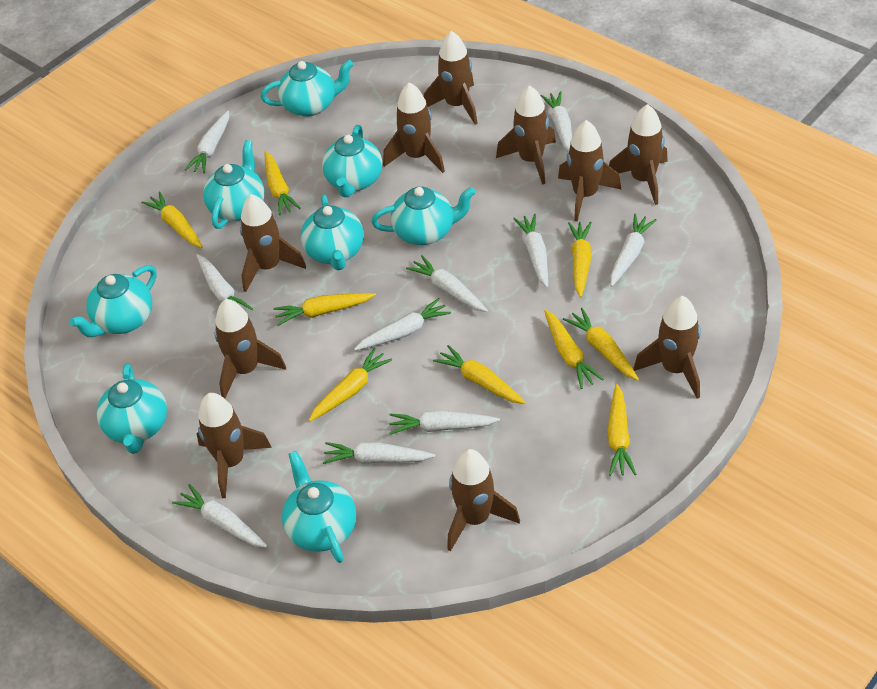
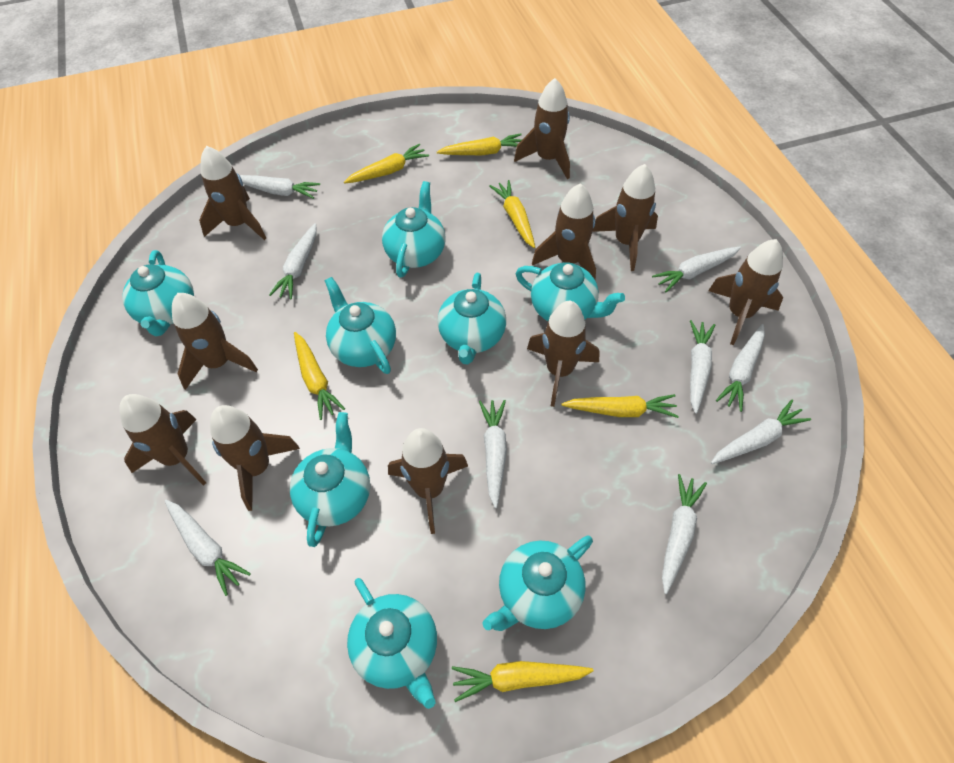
white carrot: [172,484,268,548] [185,110,229,173] [196,254,253,310] [323,442,435,464] [354,298,451,351] [389,410,500,435] [406,255,488,312] [513,214,548,288] [540,91,572,152] [610,214,657,287] = 10 -> [165,500,251,596] [240,175,320,199] [269,223,317,299] [479,400,507,508] [652,247,741,292] [662,474,707,594] [690,320,715,414] [711,400,811,464] [716,324,765,412] = 9
yellow carrot: [142,191,203,248] [264,151,301,215] [274,293,376,326] [309,348,392,421] [433,345,526,404] [544,310,604,389] [563,308,639,381] [568,222,592,297] [607,384,636,476] = 9 -> [294,332,345,420] [344,144,429,184] [437,133,522,155] [452,661,594,702] [489,180,535,248] [562,394,679,418] = 6

